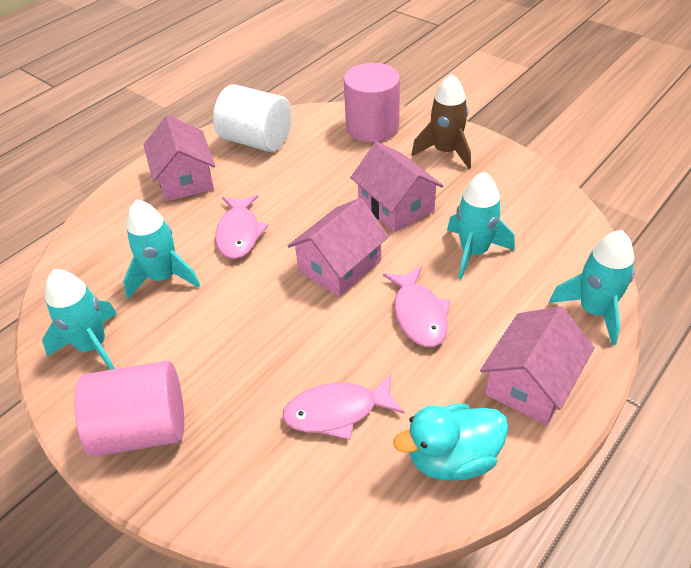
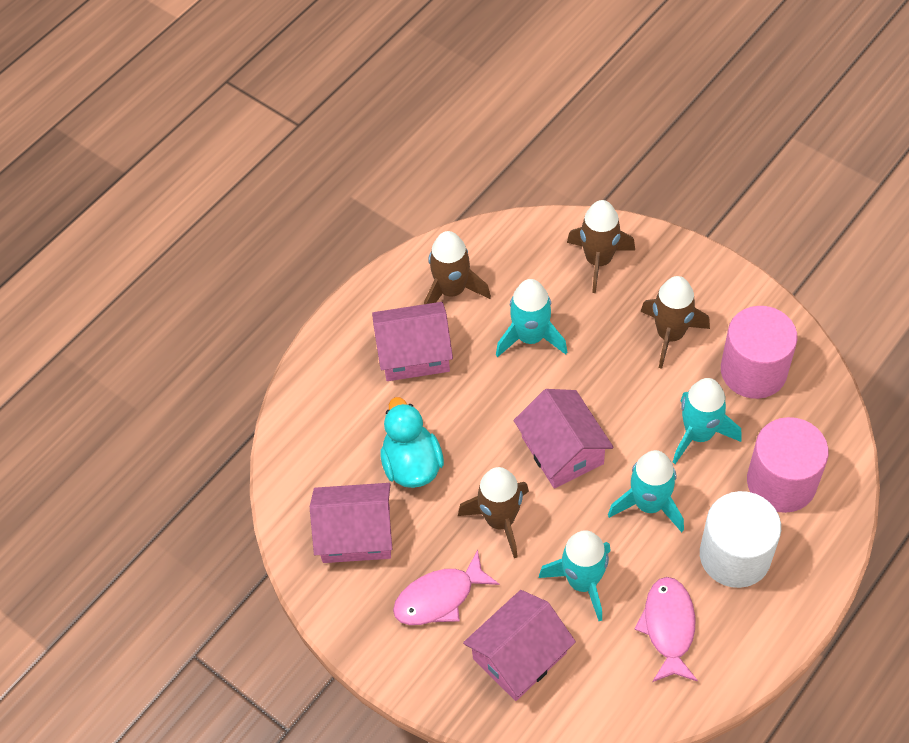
brown rocket: [411,74,471,169] = 1 -> [424,231,491,304] [458,467,529,558] [567,200,635,293] [640,276,710,369] = 4
pink fish: [215,195,269,259] [282,374,405,440] [383,266,451,347] = 3 -> [393,550,499,625] [634,577,698,682] = 2

